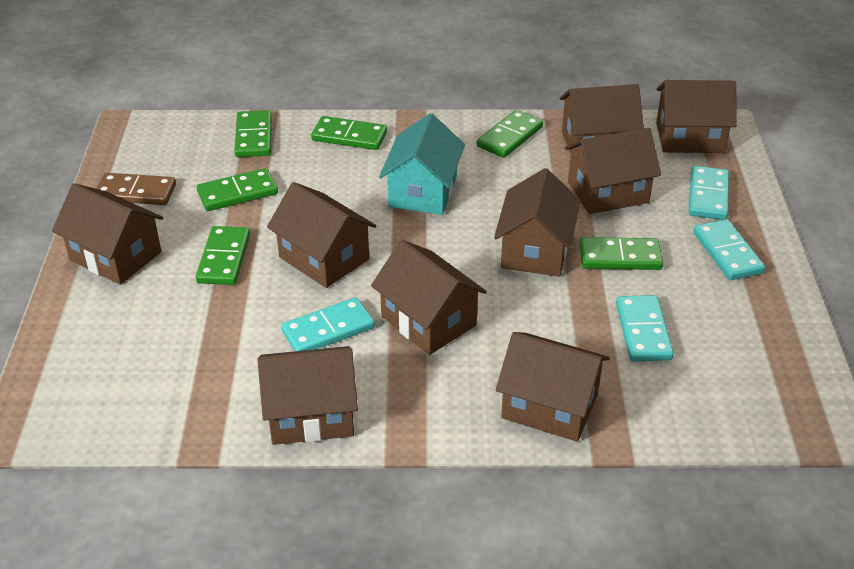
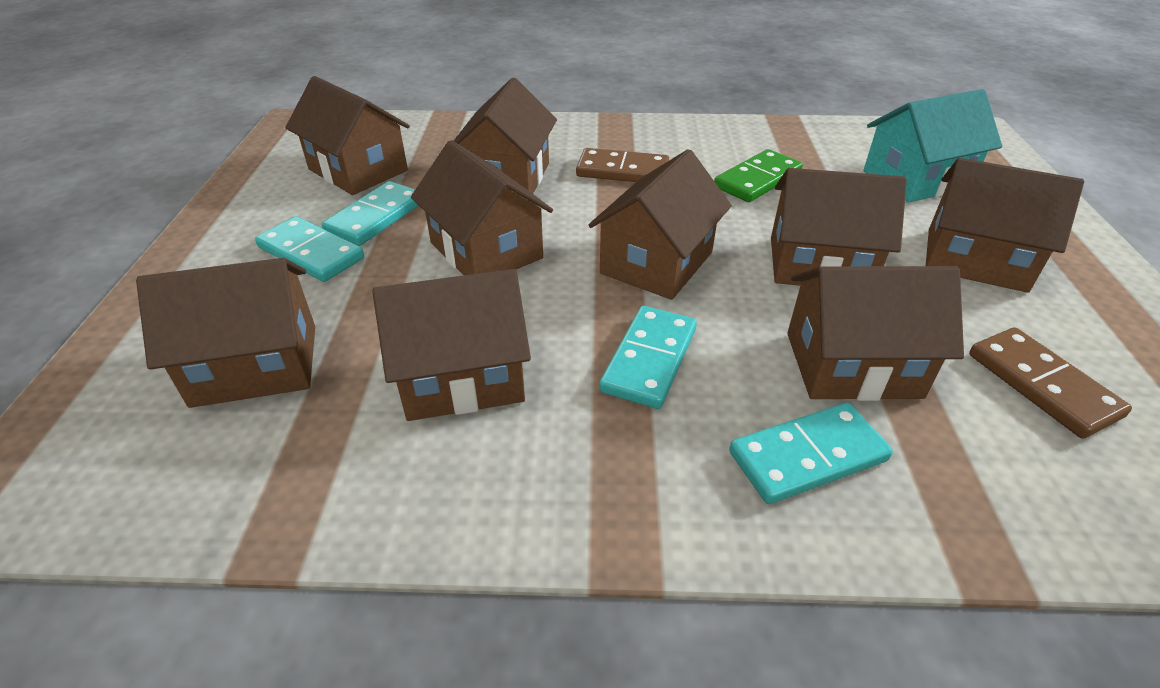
brown domino: [96,173,176,205] = 1 -> [576,148,669,182] [969,327,1132,438] = 2
green domino: [196,226,250,285] [197,168,278,211] [235,110,272,157] [311,116,387,150] [477,110,543,158] [580,237,663,270] = 6 -> [714,149,803,202] = 1

